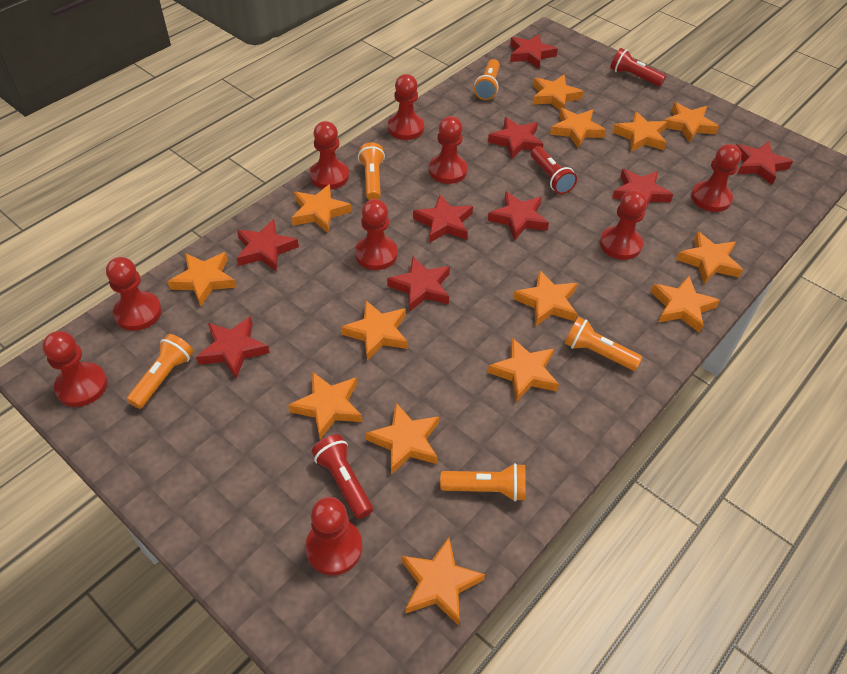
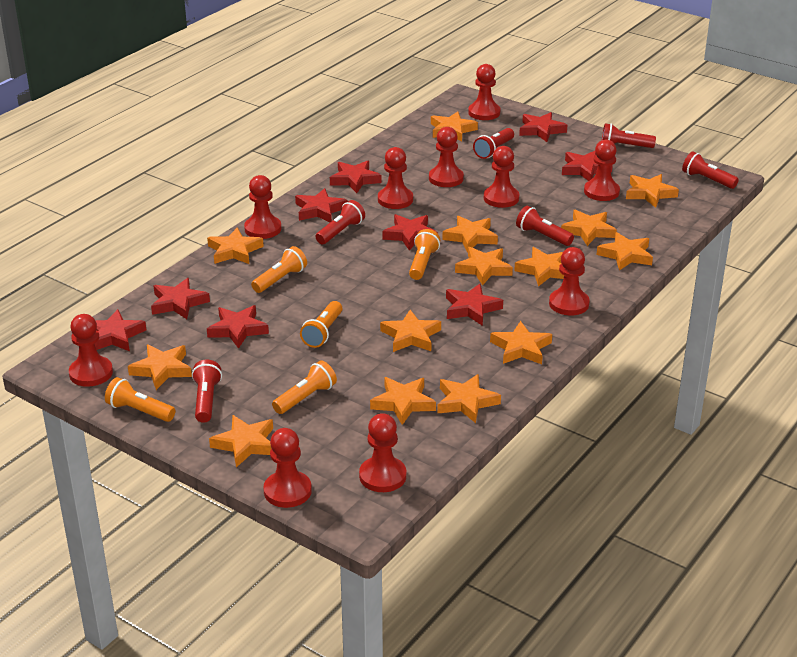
red flashlight: [312,434,373,519] [531,146,577,194] [610,48,666,86] = 3 -> [192,360,222,423] [316,200,365,244] [473,128,514,159] [516,206,574,246] [602,123,656,148] [682,151,739,189] = 6
red pawn: [42,331,107,407] [106,257,162,331] [305,497,362,575] [310,121,349,189] [355,199,398,270] [388,74,424,140] [429,116,468,184] [600,190,647,260] [691,144,741,212] = 9 -> [69,314,113,387] [244,175,281,239] [263,428,312,508] [359,413,406,492] [378,147,413,209] [429,127,464,187] [468,64,500,120] [484,146,519,208] [549,247,590,316] [584,140,620,201] = 10

